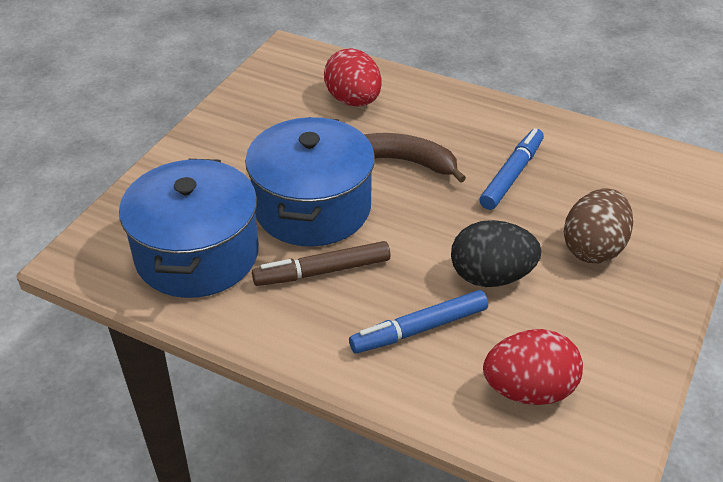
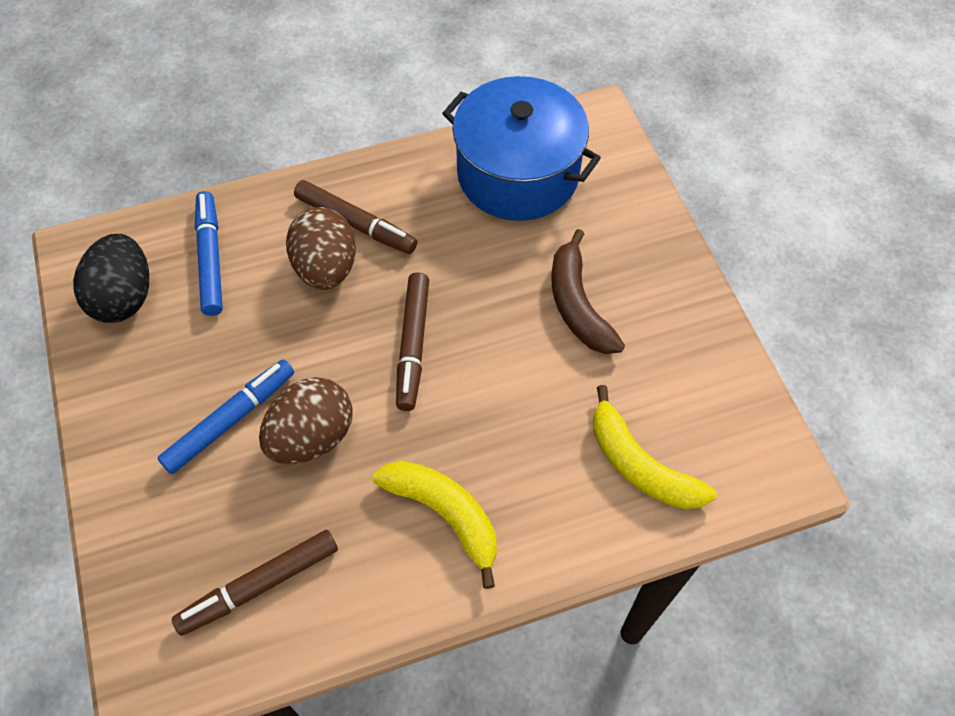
blue pot: [119,159,259,298] [245,117,375,246] = 2 -> [442,76,601,221] = 1
brown egg: [564,189,633,263] = 1 -> [259,377,353,464] [286,207,356,290] = 2
brown marker: [252,241,391,286] = 1 -> [172,530,338,636] [294,180,417,254] [396,272,429,411] = 3
red egg: [324,48,382,107] [483,329,583,405] = 2 -> none = 0
yellow banana: none = 0 -> [373,461,497,589] [593,385,717,509] = 2

